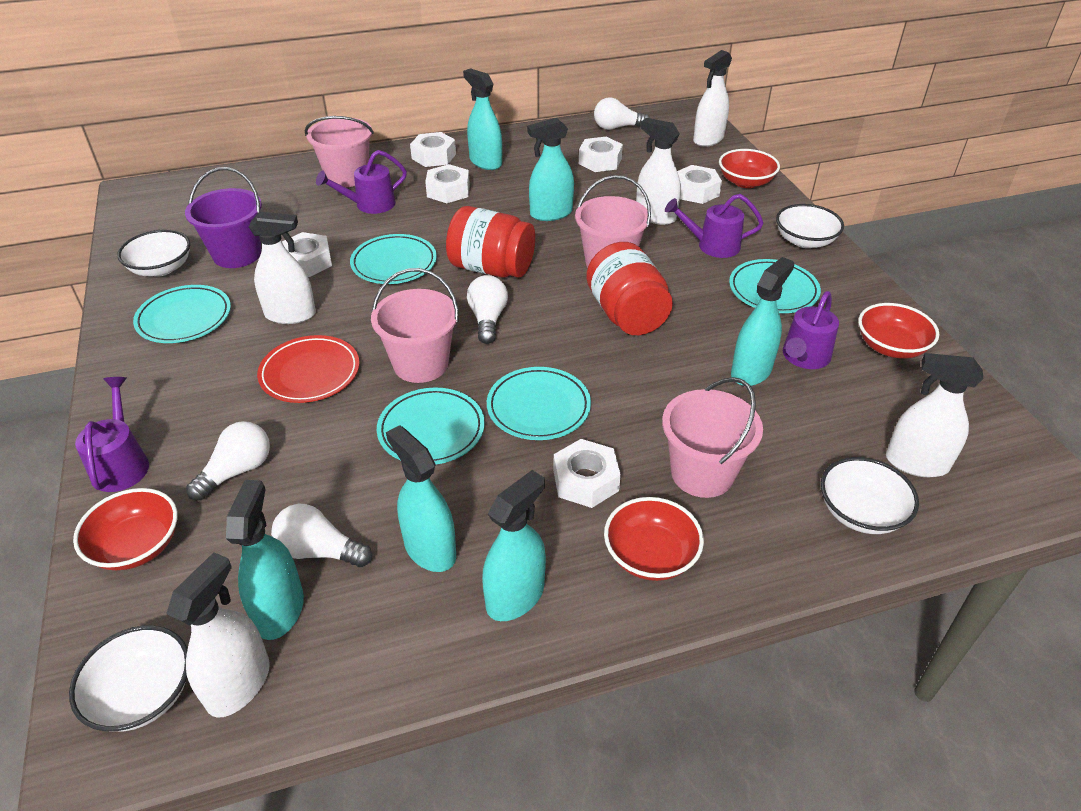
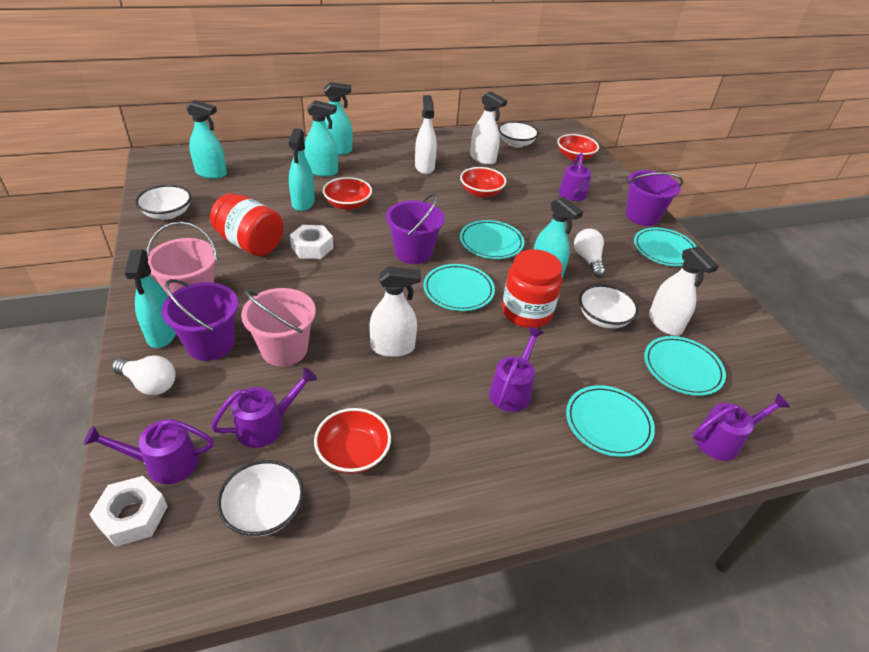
pink bucket: [305,116,374,188] [371,268,459,383] [575,175,651,268] [662,377,763,498] = 4 -> [147,222,217,297] [241,288,316,366] = 2
purple bucket: [185,167,262,268] = 1 -> [161,279,238,361] [386,193,445,264] [626,170,683,226] = 3
purple watering can: [75,377,149,492] [316,150,407,214] [665,194,764,258] [783,291,839,369] = 4 -> [84,419,214,484] [211,367,317,448] [489,327,544,412] [559,153,591,201] [693,393,790,461] = 5
red plate: [257,335,360,403] = 1 -> none = 0
white light bulb: [186,421,270,501] [271,504,372,567] [467,275,508,344] [594,97,650,130] = 4 -> [112,355,175,395] [574,228,605,277] = 2
white nut: [282,232,332,277] [410,132,456,167] [425,164,470,203] [553,439,621,508] [579,137,623,172] [677,165,722,204] = 6 -> [89,476,168,547] [290,225,333,259] = 2
white spray bottle: [166,552,270,718] [249,211,316,324] [636,118,681,225] [693,50,732,147] [886,353,983,477] = 5 -> [369,266,421,357] [415,95,437,174] [470,92,507,165] [649,246,719,336] = 4

